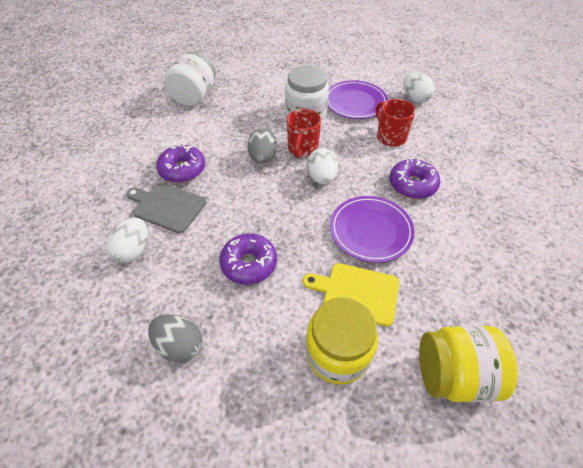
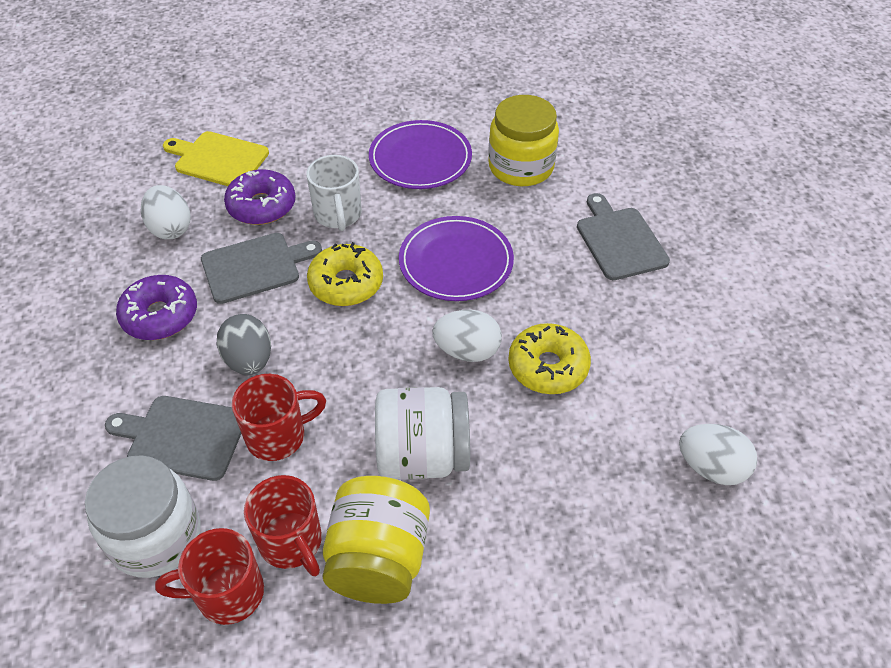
grey cutting board: [126,183,206,233] = 1 -> [105,396,241,481] [201,233,322,304] [577,193,670,280] = 3
grey egg: [148,315,202,363] [247,129,277,163] = 2 -> [217,314,271,375] = 1
purple donut: [156,143,205,183] [219,233,277,285] [389,158,440,199] = 3 -> [116,275,197,340] [224,169,296,225] = 2
red mug: [287,109,321,158] [376,99,416,147] = 2 -> [155,528,264,625] [232,374,326,461] [244,475,322,576] = 3
white mug: none = 0 -> [306,155,362,231] = 1
yellow donut: none = 0 -> [307,242,383,306] [508,323,591,394] = 2

